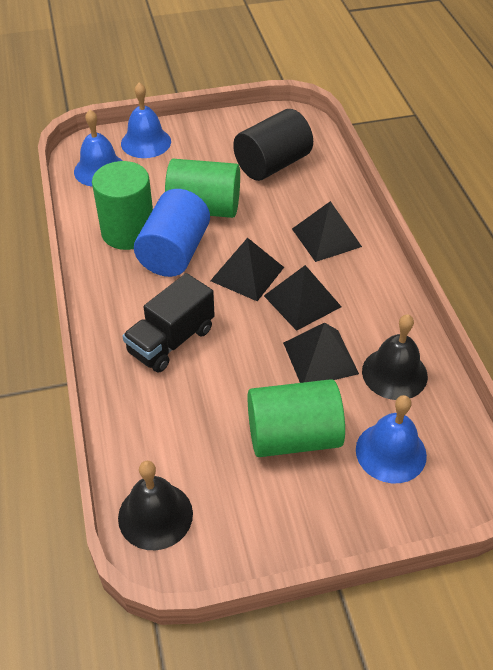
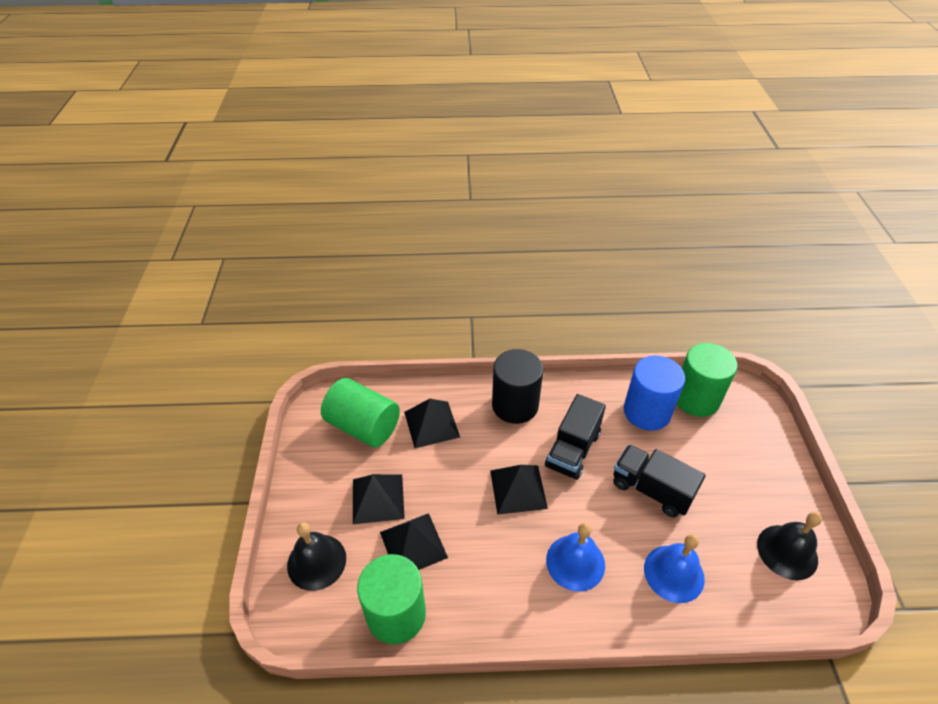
black truck: [122,273,215,373] = 1 -> [545,394,606,480] [613,444,705,517] = 2
blue bell: [74,110,123,187] [121,82,171,158] [356,395,427,483] = 3 -> [546,523,605,592] [644,534,705,603] = 2

